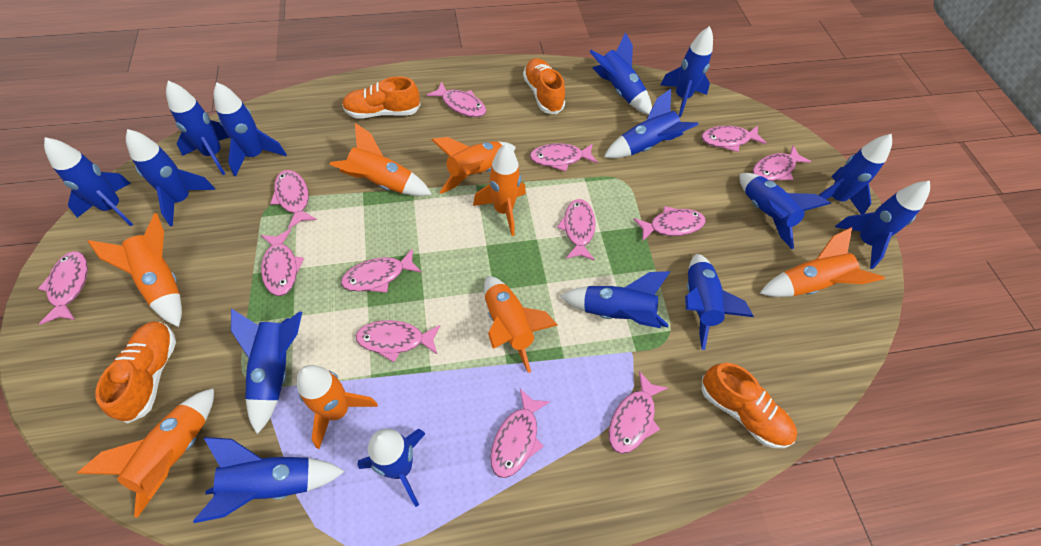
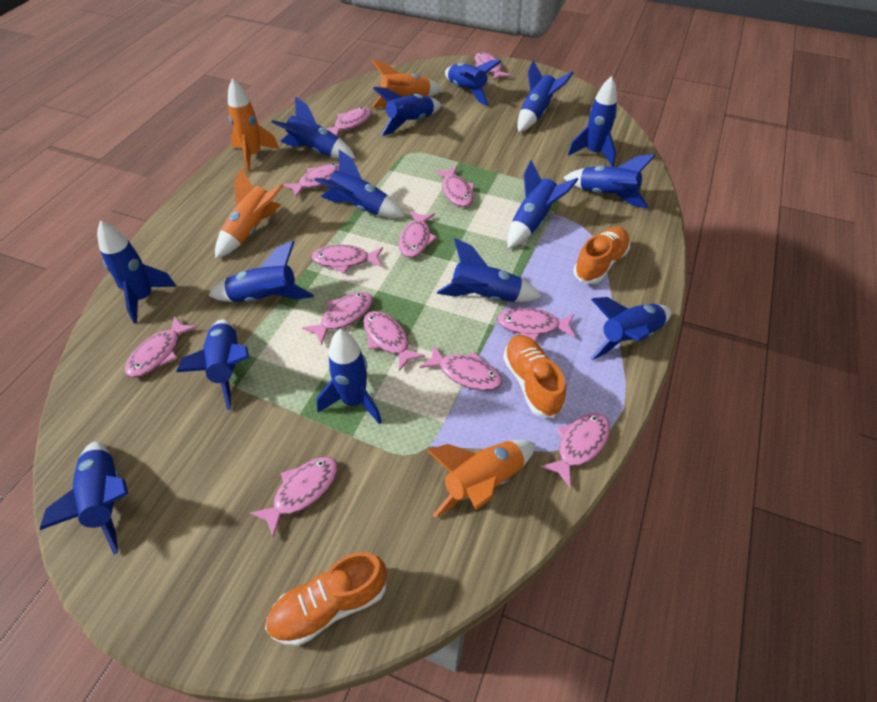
orange rocket: [76,388,214,518] [88,213,182,327] [297,365,378,449] [329,123,432,196] [432,137,516,194] [473,144,526,236] [484,276,558,373] [759,227,885,297] = 8 -> [215,168,283,259] [228,78,279,172] [372,60,443,107] [426,440,536,518] = 4
orange shoe: [95,321,176,423] [342,76,421,118] [523,58,565,114] [701,363,797,448] = 4 -> [265,552,387,646] [503,335,566,418] [573,227,630,284] = 3

